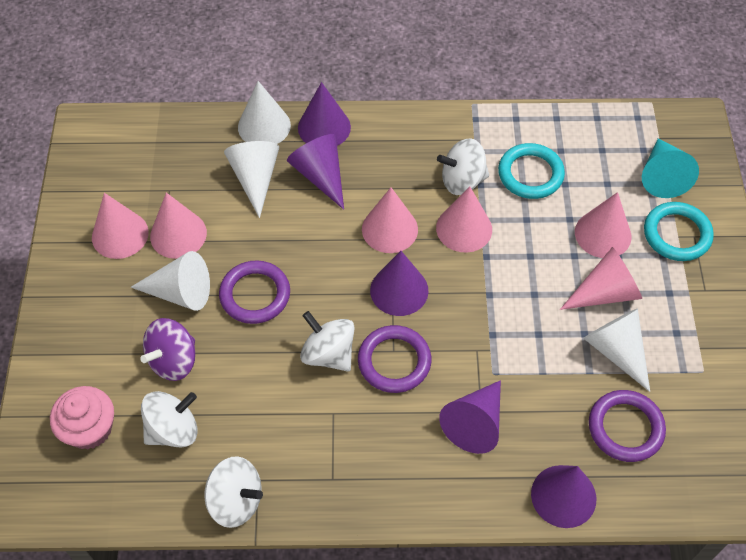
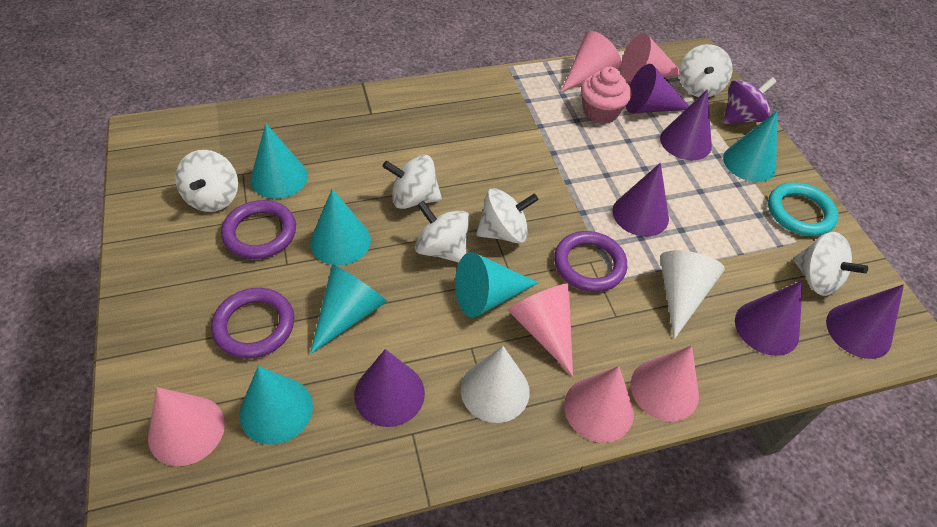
purple cone: [287,134,344,210] [298,82,351,146] [370,251,429,316] [439,380,501,454] [531,465,596,528] = 5 -> [354,349,425,427] [613,163,669,237] [626,64,689,113] [660,89,712,160] [735,281,803,356] [826,284,904,359] = 6
turquoise cone: [642,138,699,198] = 1 -> [240,366,313,445] [251,123,308,199] [310,189,371,265] [310,264,387,355] [455,252,539,318] [723,111,777,182] = 6
turquoise ring: [498,143,565,199] [644,202,714,261] = 2 -> [768,182,838,236] = 1
white cone: [131,251,210,311] [224,141,279,218] [238,81,291,144] [583,308,650,392] = 4 -> [461,346,530,423] [660,250,725,339] = 2
white spinning top: [141,391,198,448] [204,456,263,528] [300,311,354,372] [437,138,489,195] = 4 -> [175,150,238,212] [383,155,442,209] [415,201,469,263] [476,188,539,243] [679,44,733,97] [793,232,868,296] = 6

